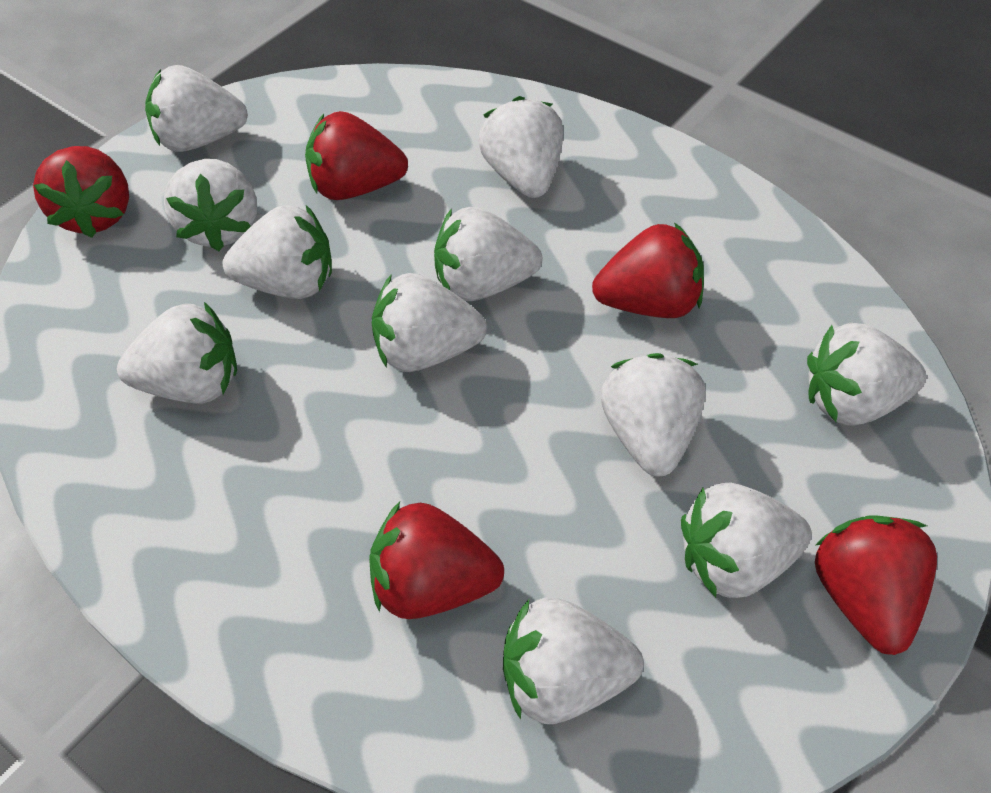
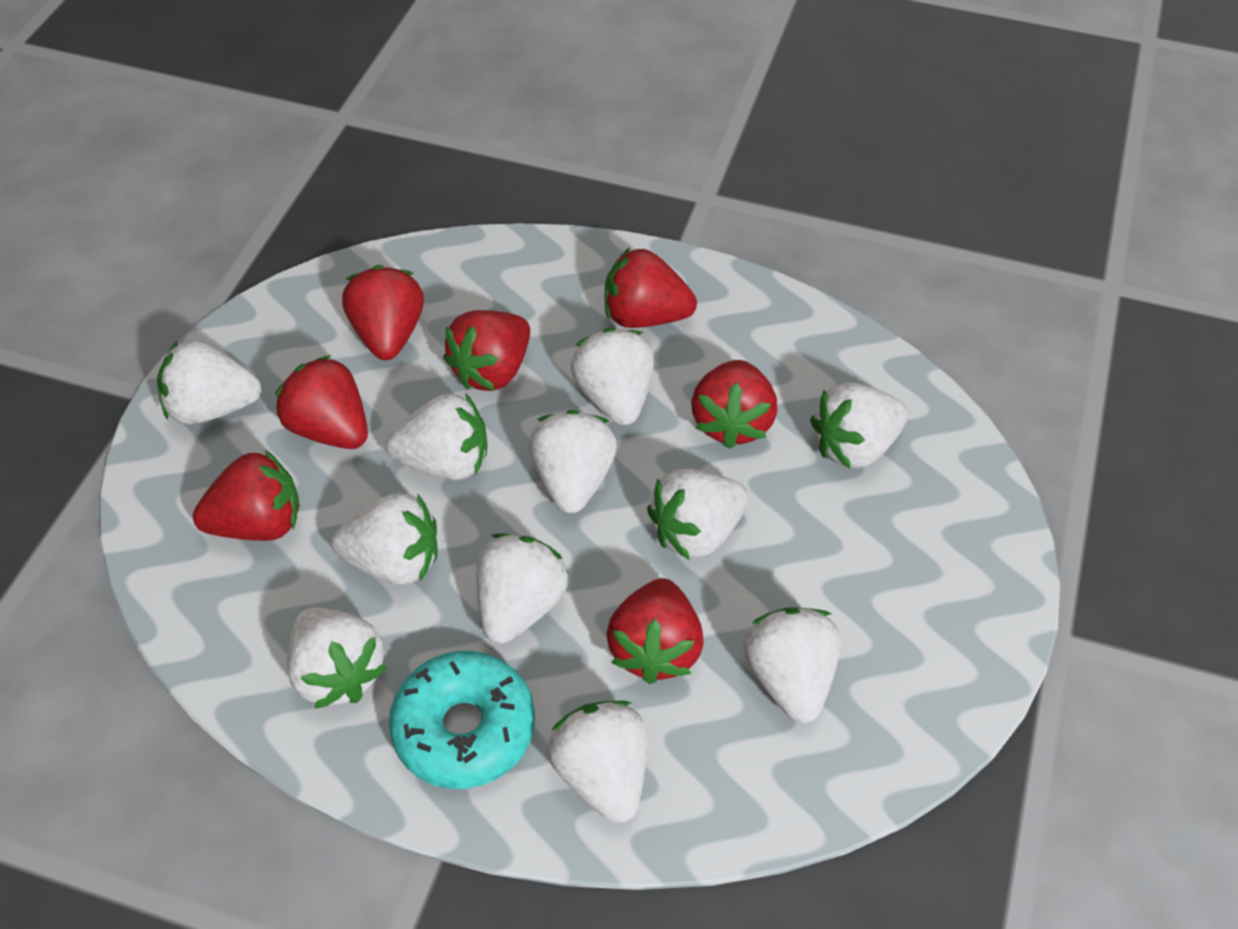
red strawberry: [33,146,129,238] [305,111,408,200] [369,502,504,619] [592,222,704,318] [815,516,937,655] = 5 -> [193,449,300,541] [275,355,368,449] [342,265,424,360] [443,310,530,391] [605,247,697,328] [606,578,704,684] [691,360,777,449] = 7
turquoise donut: none = 0 -> [389,651,535,789] = 1

